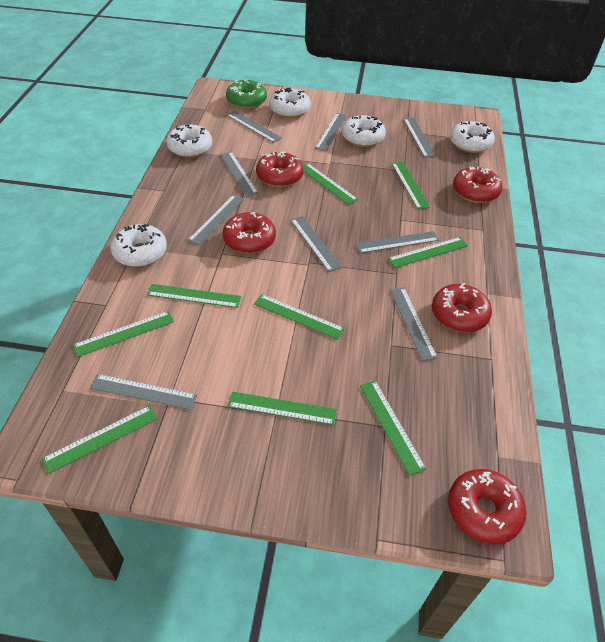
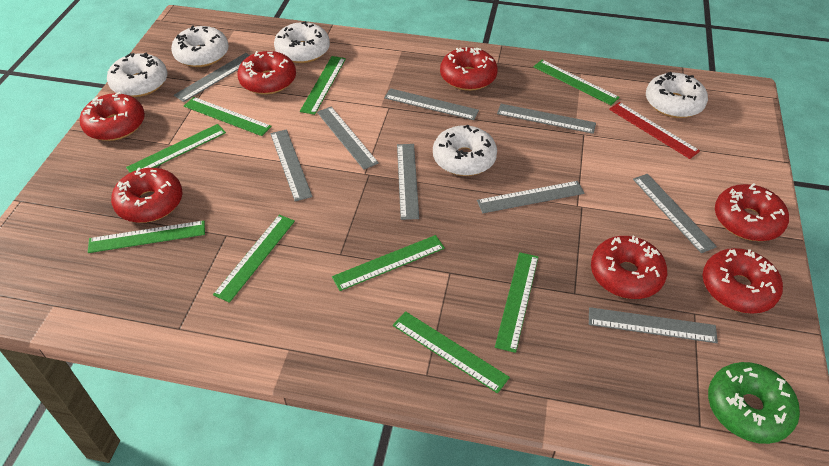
red donut: [223,212,276,254] [256,151,303,187] [432,283,492,332] [448,469,526,545] [453,166,502,203] = 5 -> [80,92,145,141] [111,167,183,223] [237,51,296,95] [440,47,498,91] [591,236,667,299] [703,248,783,314] [715,183,789,241] = 7
red ruler: none = 0 -> [609,102,700,159] = 1

